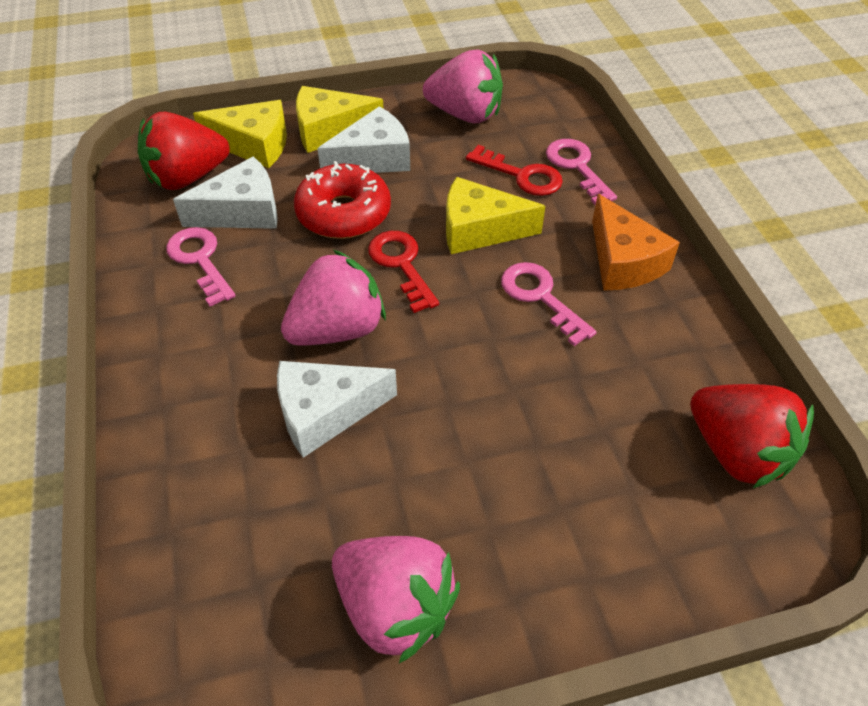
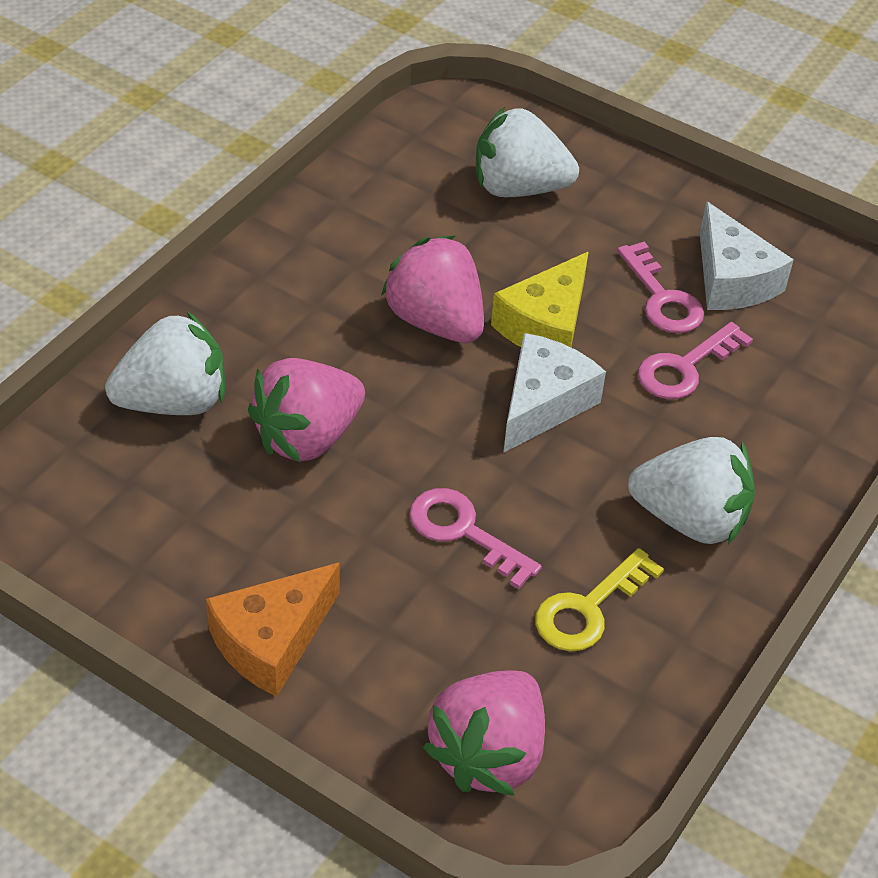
red donut: [294,161,391,239] = 1 -> none = 0
red key: [368,231,439,313] [466,145,563,196] = 2 -> none = 0
red strawberry: [138,112,230,190] [690,384,814,489] = 2 -> none = 0
white cheese: [173,156,278,229] [277,361,397,458] [317,106,410,173] = 3 -> [503,333,606,453] [700,201,794,310] = 2
white strawberry: none = 0 -> [105,311,225,415] [476,107,579,197] [628,437,755,544] = 3
yellow cheese: [193,100,287,168] [296,86,384,153] [446,177,545,254] = 3 -> [491,252,588,347] = 1
yellow key: none = 0 -> [535,548,664,651] = 1

